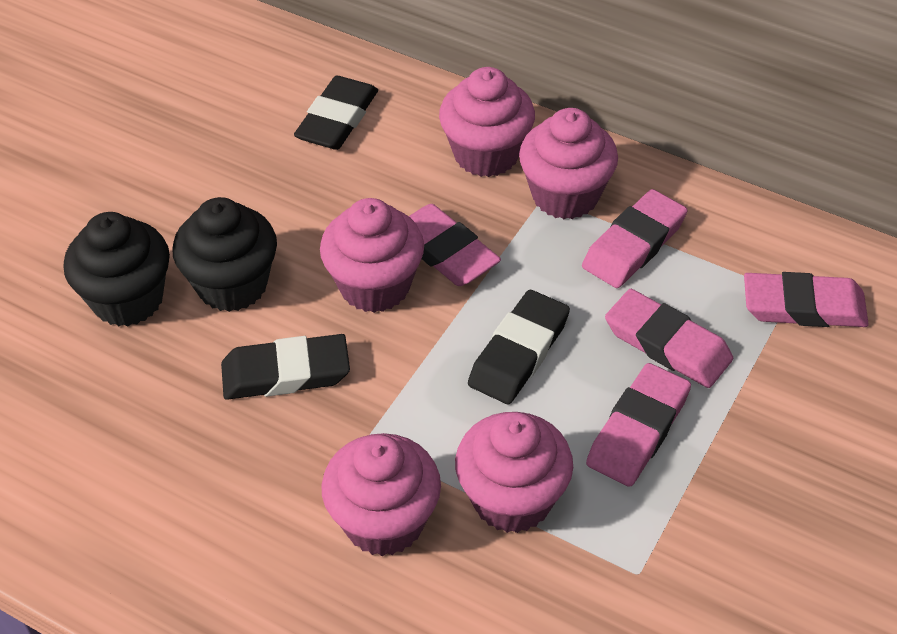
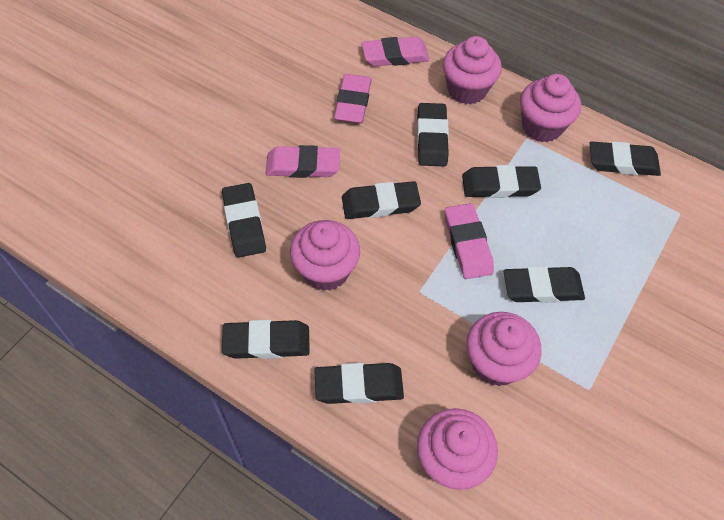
black cupcake: [63,212,170,327] [173,197,277,312] = 2 -> none = 0
black eraser: [221,334,350,400] [294,76,378,150] [468,290,570,404] = 3 -> [222,183,266,258] [222,320,310,359] [314,363,404,404] [342,181,421,219] [417,103,449,166] [462,165,541,198] [503,266,585,303] [589,141,661,176] = 8
pink eraser: [409,204,501,286] [582,189,688,288] [586,363,691,487] [605,289,733,388] [744,272,869,327] = 5 -> [266,145,340,178] [334,74,372,123] [361,37,430,67] [445,203,494,279] = 4

